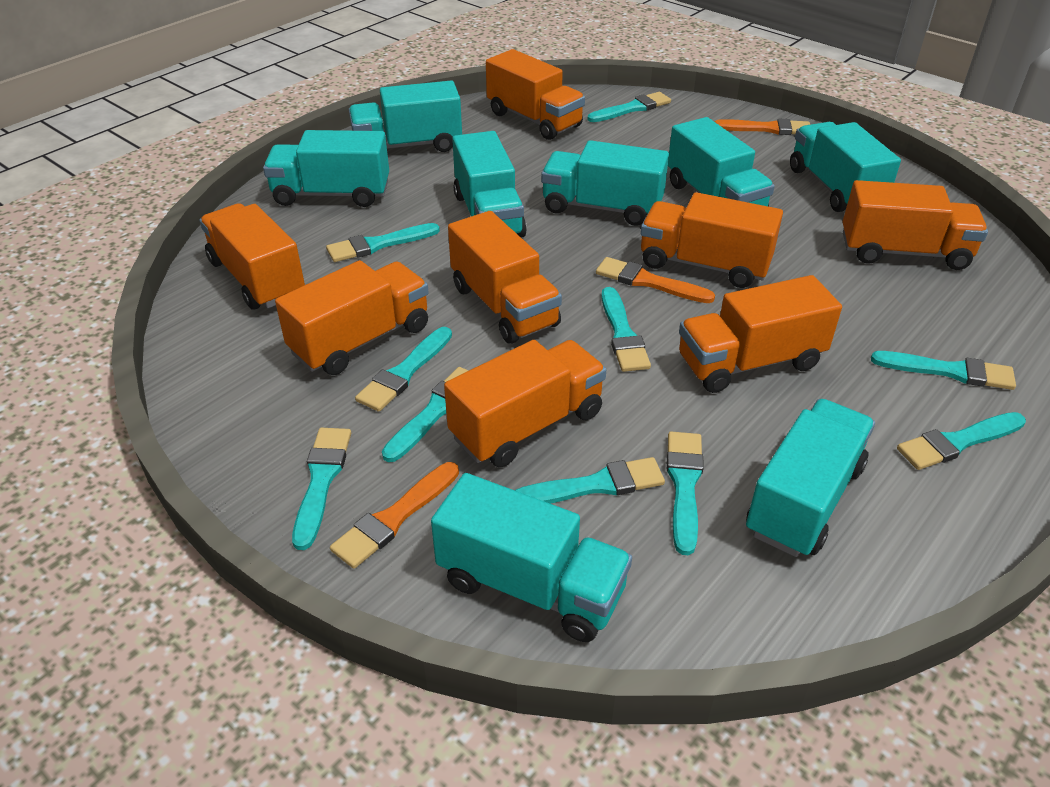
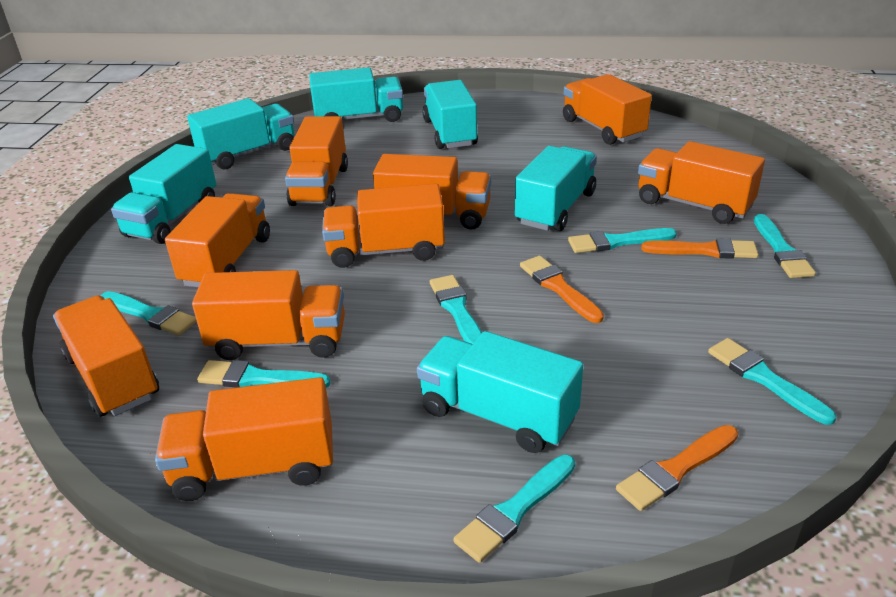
orange truck: [200,203,305,310] [275,260,429,375] [444,340,606,467] [448,211,562,344] [486,49,585,140] [640,192,783,288] [679,275,842,393] [843,180,988,270] = 8 -> [53,296,159,417] [155,377,333,501] [165,193,270,287] [192,270,345,360] [285,116,348,206] [322,184,445,268] [373,154,491,230] [563,74,652,145] [638,141,765,224] = 9
turquoise brush: [292,428,351,550] [326,223,440,262] [355,327,452,412] [382,367,469,462] [515,457,665,504] [588,92,671,122] [601,287,651,372] [667,432,704,555] [871,351,1016,390] [897,412,1026,470] = 10 -> [101,291,197,336] [197,360,331,388] [430,275,482,344] [453,455,575,563] [568,228,677,253] [708,338,836,425] [754,214,816,278] = 7
turquoise truck: [263,130,389,207] [349,81,462,152] [431,473,632,642] [452,131,527,238] [541,140,669,226] [668,117,775,207] [746,399,875,557] [790,122,901,212] = 8 -> [111,144,216,244] [187,98,294,170] [309,67,403,122] [417,331,583,453] [423,80,478,149] [515,146,597,231] = 6

